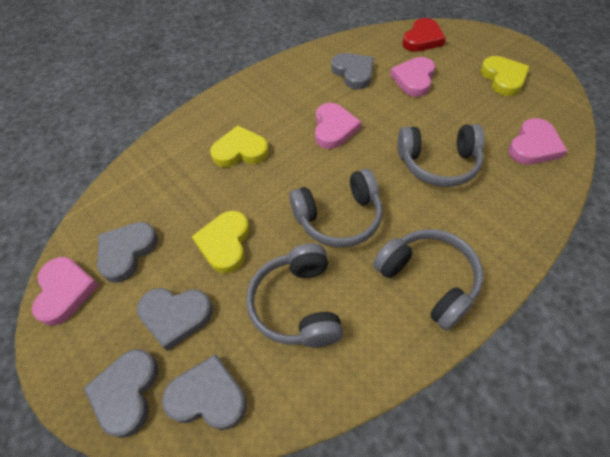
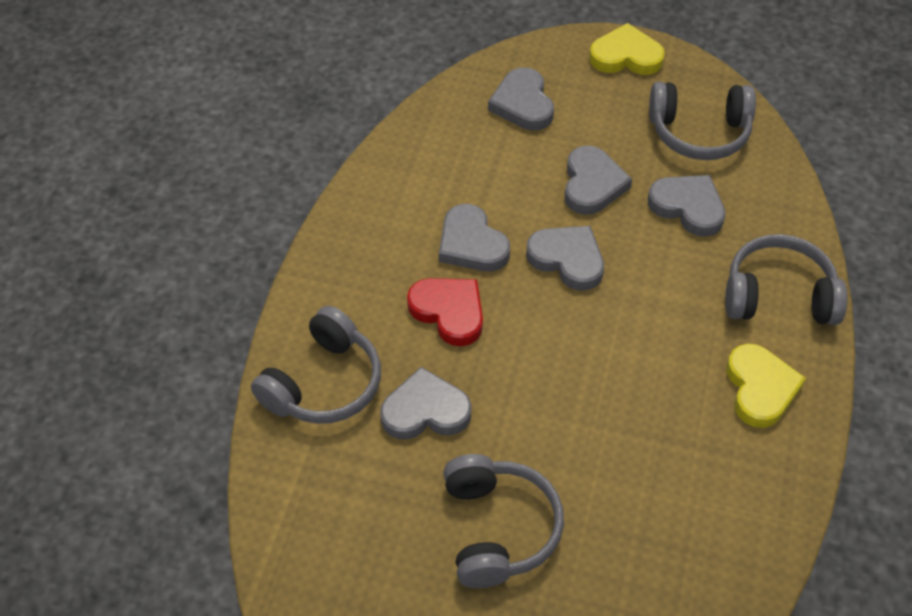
grey heart: [83,349,158,438] [97,222,158,283] [137,288,213,351] [162,354,247,430] [331,53,374,89] = 5 -> [380,367,471,440] [439,204,510,272] [488,67,554,130] [526,226,604,291] [564,146,632,215] [648,175,726,237] = 6
pink heart: [32,257,99,326] [315,103,361,149] [390,57,435,97] [508,118,568,165] = 4 -> none = 0
yellow heart: [192,211,250,273] [210,126,269,167] [480,56,530,96] = 3 -> [589,23,665,75] [726,344,806,428] = 2

